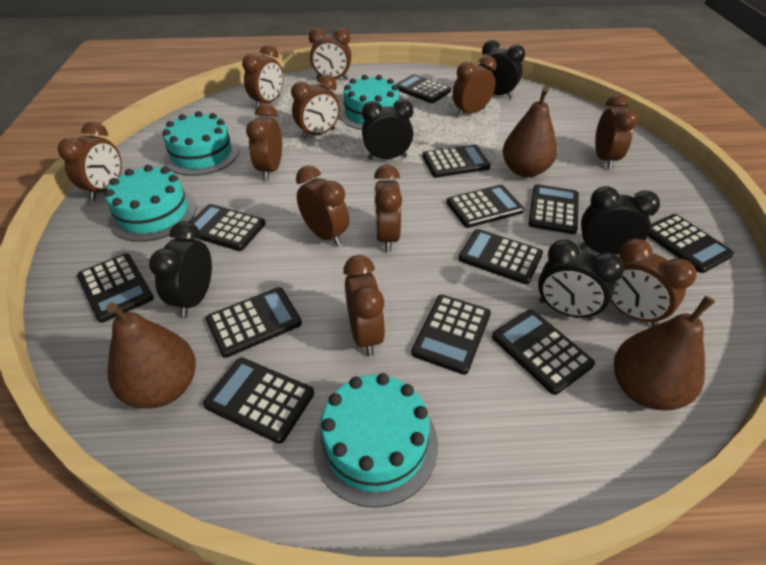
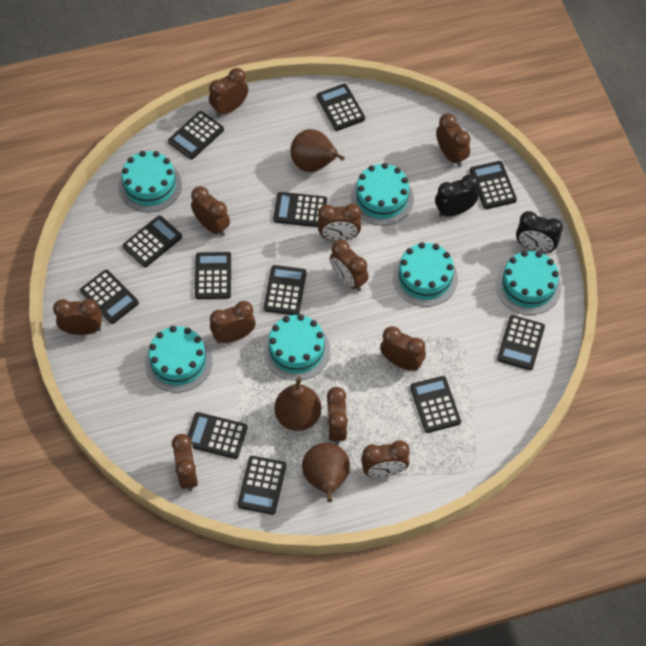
black clock: [149,221,212,317] [362,99,414,160] [480,40,525,99] [538,239,624,321] [579,186,660,255] = 5 -> [435,174,479,217] [516,211,563,253] = 2
turquoise cake: [105,165,196,242] [163,111,239,176] [313,373,438,508] [339,75,399,130] = 4 -> [119,151,182,212] [145,326,212,393] [263,314,330,381] [351,163,414,225] [393,242,458,307] [496,251,561,315] = 6

